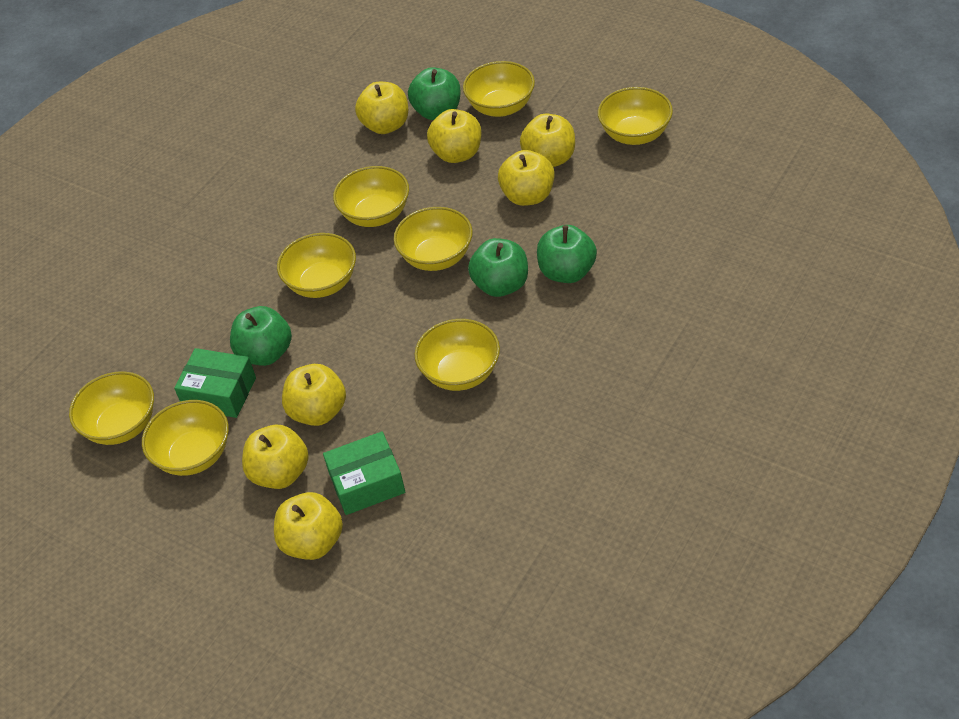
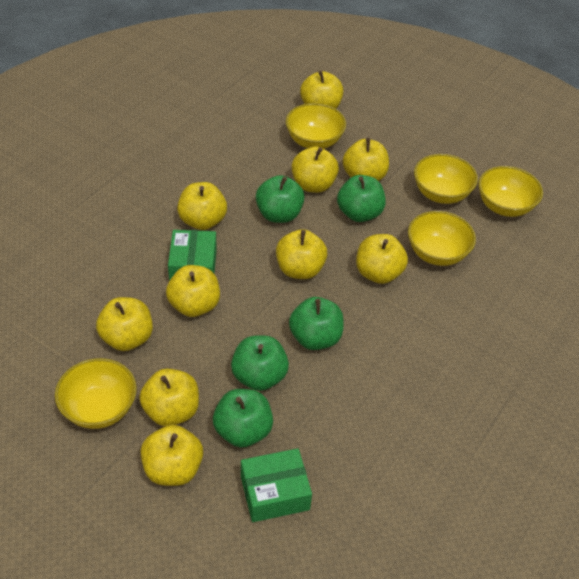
green apple: [230,306,292,366] [408,67,461,120] [468,238,528,297] [537,225,597,283] = 4 -> [213,389,273,448] [231,335,289,391] [256,175,305,223] [289,297,344,350] [337,175,386,222] = 5
yellow apple: [242,425,309,489] [274,492,343,560] [282,364,346,426] [355,82,408,134] [427,109,481,163] [498,150,555,206] [520,114,575,167] = 7 -> [96,297,153,351] [139,368,199,426] [141,425,203,486] [166,265,220,317] [177,182,227,230] [276,229,327,279] [292,147,339,193] [300,71,343,109] [343,138,389,181] [356,234,408,284] = 10
yellow bowl: [69,371,154,445] [142,400,229,476] [277,233,356,298] [333,166,409,227] [394,207,473,271] [414,319,500,391] [463,61,535,117] [598,87,673,145] = 8 -> [55,358,137,429] [286,103,346,149] [408,211,476,266] [414,154,478,204] [478,166,543,217] = 5

